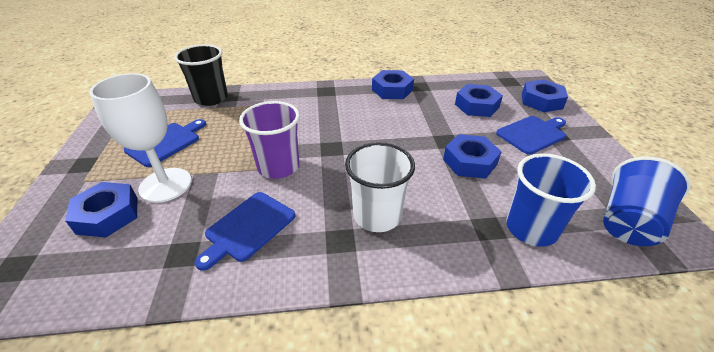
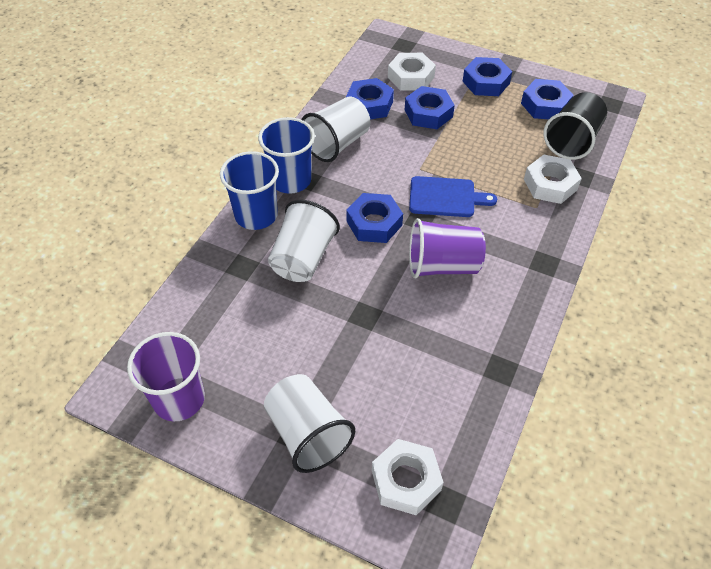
blue cutting board: [124,119,206,167] [194,192,295,271] [496,116,566,155] = 3 -> [409,176,497,217] = 1
purple cup: [239,101,300,179] = 1 -> [127,332,205,421] [409,218,486,278] = 2
white cup: [345,142,415,232] = 1 -> [264,374,355,473] [268,200,340,282] [301,97,371,162] = 3
white goblet: [89,73,192,203] = 1 -> none = 0
white nut: none = 0 -> [372,439,444,515] [388,53,436,91] [524,154,582,204] = 3

